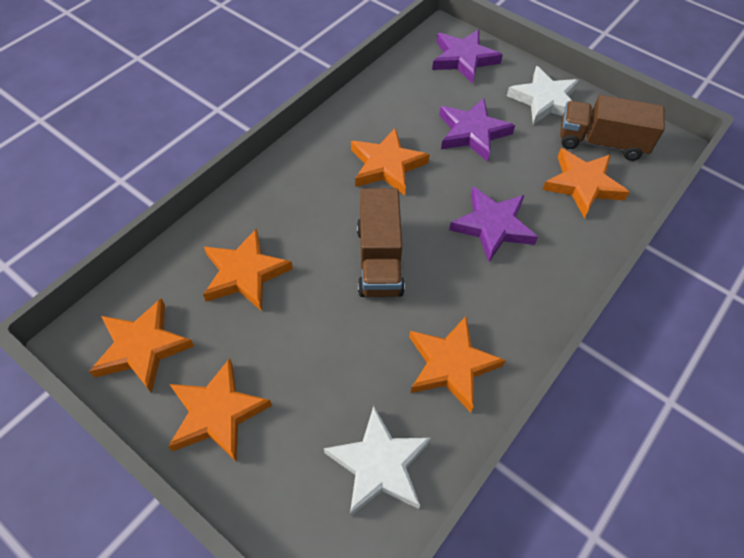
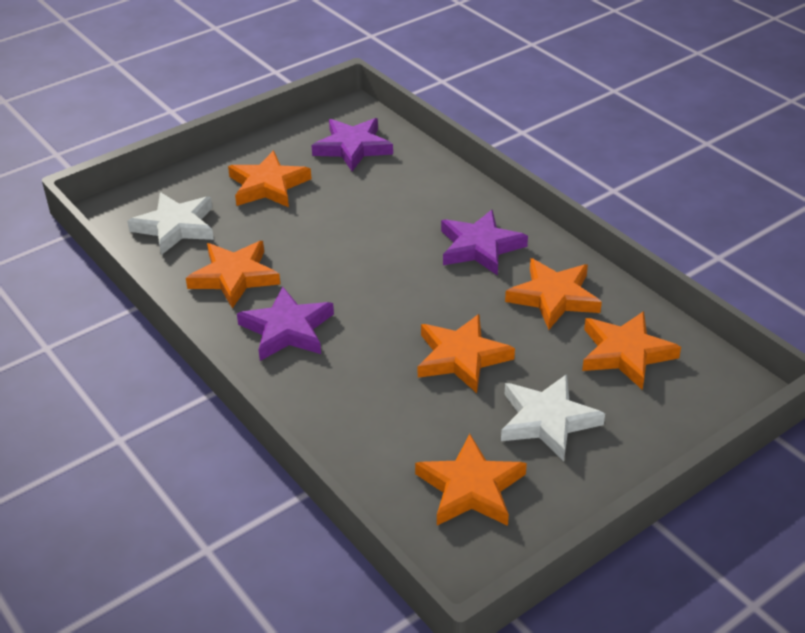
brown truck: [357,188,405,297] [560,95,665,161] = 2 -> none = 0

